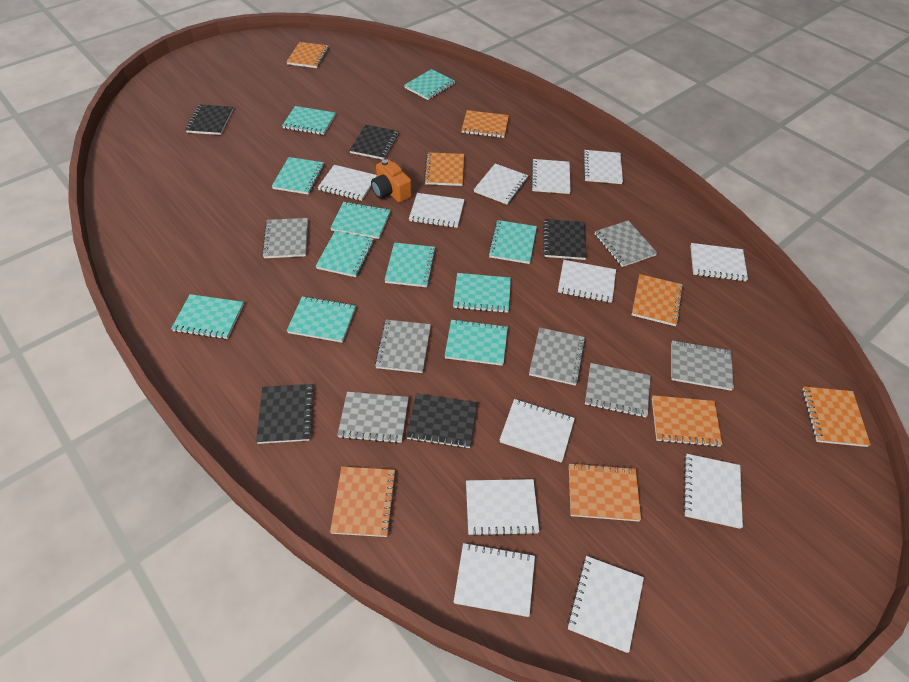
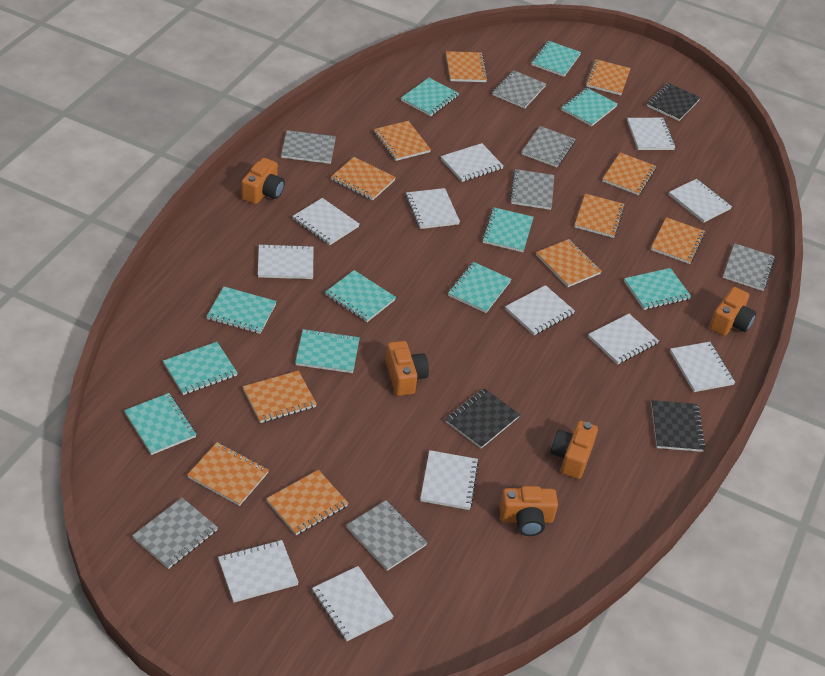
black notebook: [186,104,233,135] [256,384,314,444] [349,125,399,160] [406,393,477,449] [543,219,587,260] = 5 -> [446,388,520,449] [647,83,701,121] [651,400,706,452] = 3
orange camera: [371,159,412,203] = 1 -> [242,158,285,204] [385,341,429,396] [499,486,558,536] [550,421,598,479] [709,287,756,336] = 5
orange notebook: [286,42,329,68] [330,467,396,537] [424,152,464,186] [461,110,509,138] [569,463,641,521] [632,274,683,326] [652,395,722,447] [802,386,871,447] = 8 -> [187,442,269,506] [243,371,317,423] [266,470,348,535] [331,157,396,200] [374,121,431,161] [446,51,488,82] [536,239,601,287] [575,194,625,238] [585,59,631,95] [602,152,656,195] [651,217,705,264] = 11

